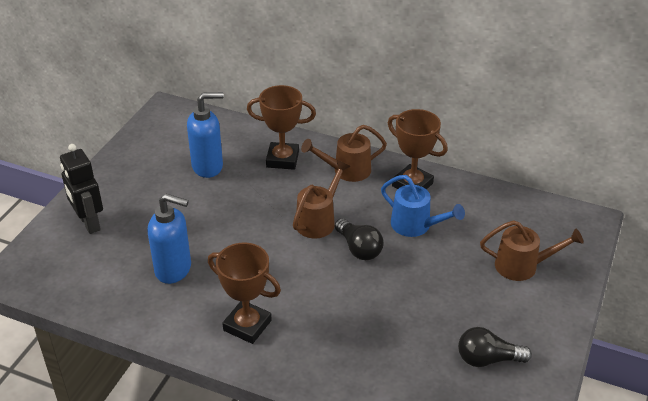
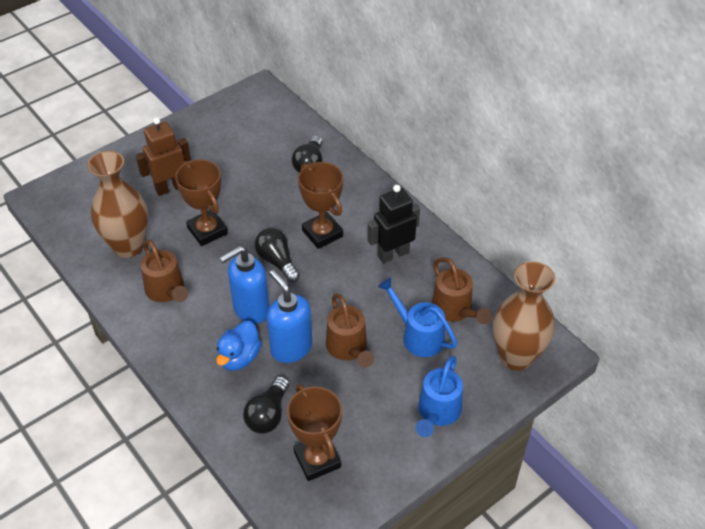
black light bulb: [335,218,383,260] [458,327,532,367] = 2 -> [243,376,289,434] [254,228,300,282] [292,135,323,173] = 3
blue duck: none = 0 -> [216,321,262,371] = 1
blue watering can: [381,175,465,237] = 1 -> [378,278,457,357] [416,356,463,437] = 2
brown robot: none = 0 -> [136,117,191,196] = 1
brown vase: none = 0 -> [87,151,148,258] [493,261,555,371] = 2

